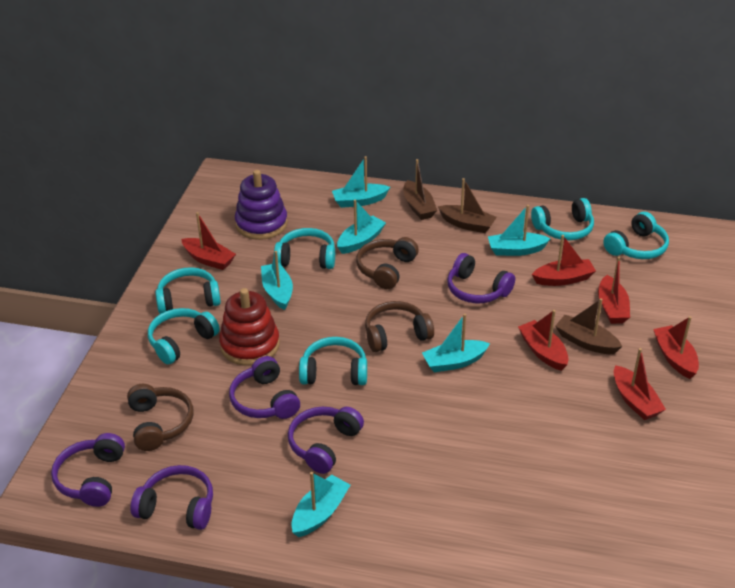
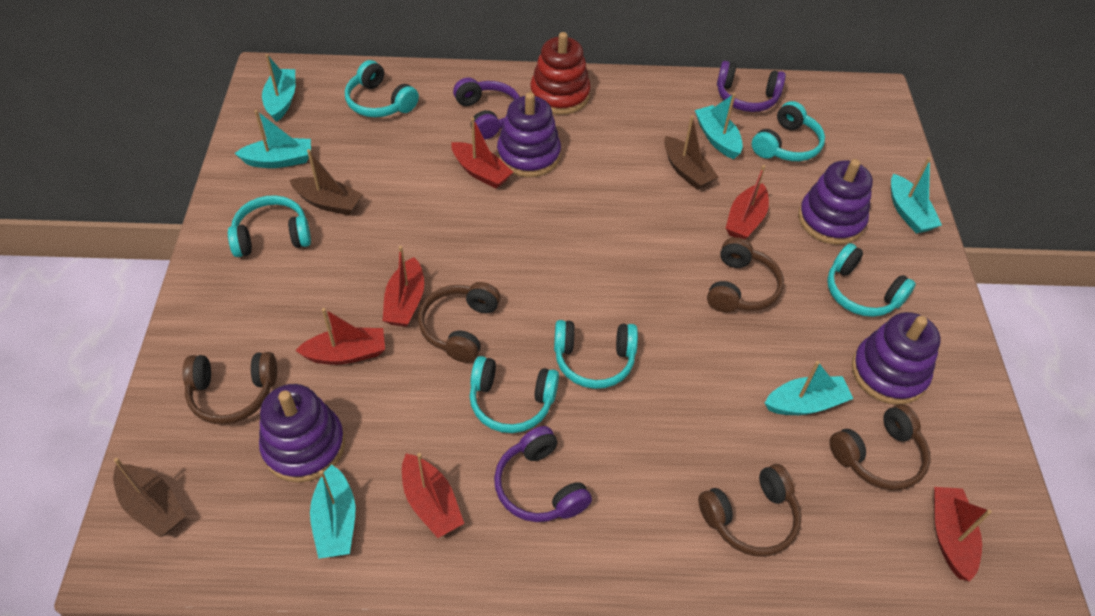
brown headphones: [127,384,193,451] [356,237,419,289] [365,301,434,352] = 3 -> [182,352,277,424] [418,282,500,363] [698,464,802,556] [707,237,784,313] [829,404,931,490] = 5
purple headphones: [51,433,125,507] [131,465,213,530] [229,356,300,419] [288,407,364,474] [447,253,515,303] = 5 -> [453,78,520,140] [494,426,592,522] [717,61,786,112] = 3
purple stacking toy: [235,170,288,240] = 1 -> [259,384,345,483] [497,92,561,178] [798,159,873,245] [852,312,941,405] = 4

